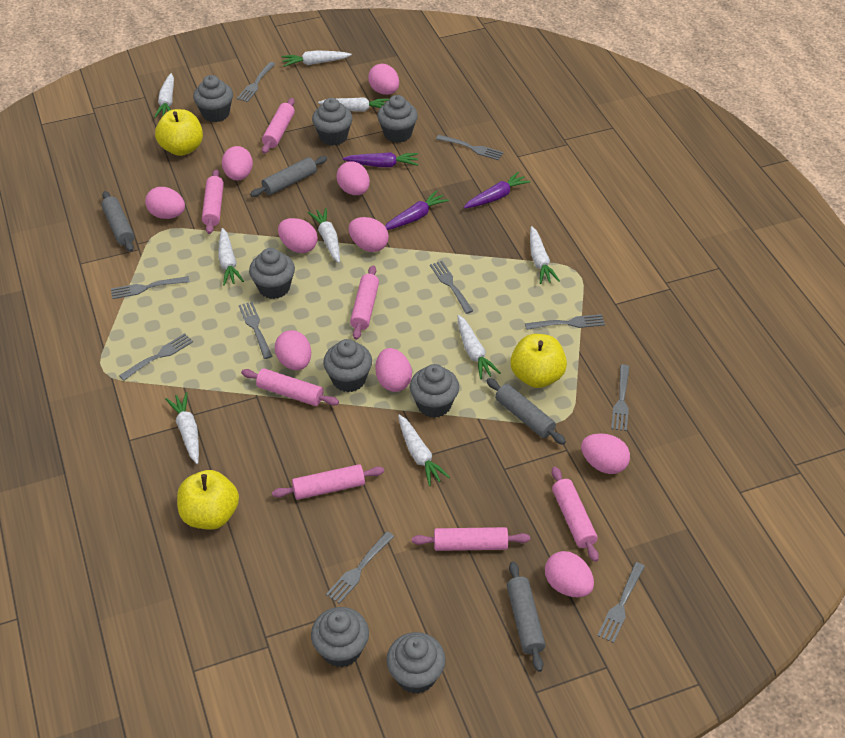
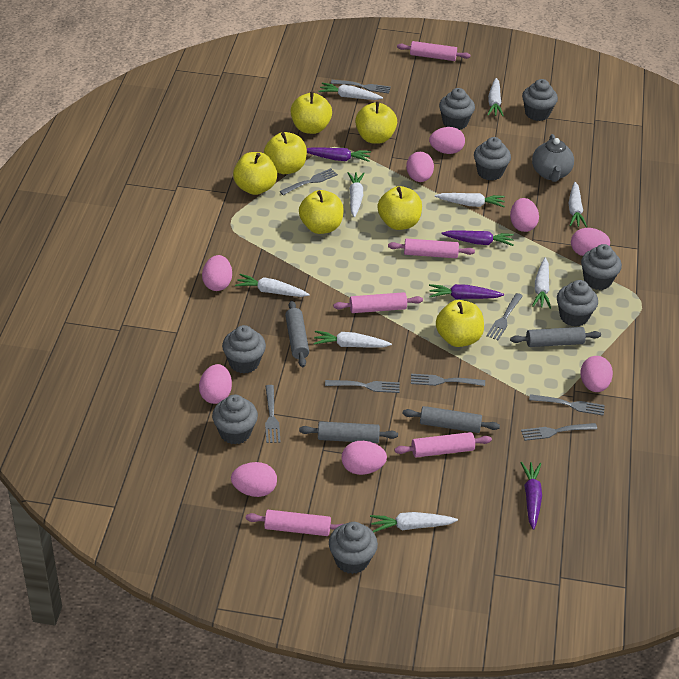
grey fork: [111,276,190,299] [119,333,193,381] [237,62,275,102] [239,302,273,359] [326,532,394,604] [430,261,473,314] [436,135,503,160] [525,314,605,330] [597,562,645,643] [611,365,629,431] = 10 -> [265,385,280,443] [280,168,338,195] [325,380,400,393] [331,80,391,93] [411,374,485,386] [486,293,523,340] [521,423,597,441] [529,394,605,416] = 8
grey teapot: none = 0 -> [532,134,574,182] = 1
pink egg: [145,187,185,219] [222,146,253,181] [275,330,311,370] [278,218,318,253] [337,161,370,195] [349,217,389,252] [368,64,399,95] [375,348,412,392] [545,551,594,597] [581,433,630,474] = 10 -> [199,364,232,404] [202,255,232,291] [231,462,277,497] [341,441,387,475] [406,152,434,182] [429,127,465,154] [510,198,539,232] [571,228,610,256] [581,356,613,392] = 9
pink rolling pin: [202,169,224,234] [241,368,339,406] [262,98,295,154] [272,464,384,500] [350,265,379,340] [412,527,530,551] [552,467,599,562] = 7 -> [246,510,342,536] [333,292,423,313] [388,238,475,258] [394,432,492,457] [397,41,471,61] = 5
purple carrot: [342,152,418,167] [385,190,449,230] [464,172,530,208] = 3 -> [307,148,371,162] [429,284,504,299] [442,231,514,246] [520,462,542,530] = 4
yellow apple: [155,109,203,156] [177,470,239,530] [510,334,567,388] = 3 -> [233,152,277,195] [264,132,307,174] [291,91,332,134] [299,190,344,234] [355,101,397,144] [378,186,422,230] [436,300,484,347] = 7

